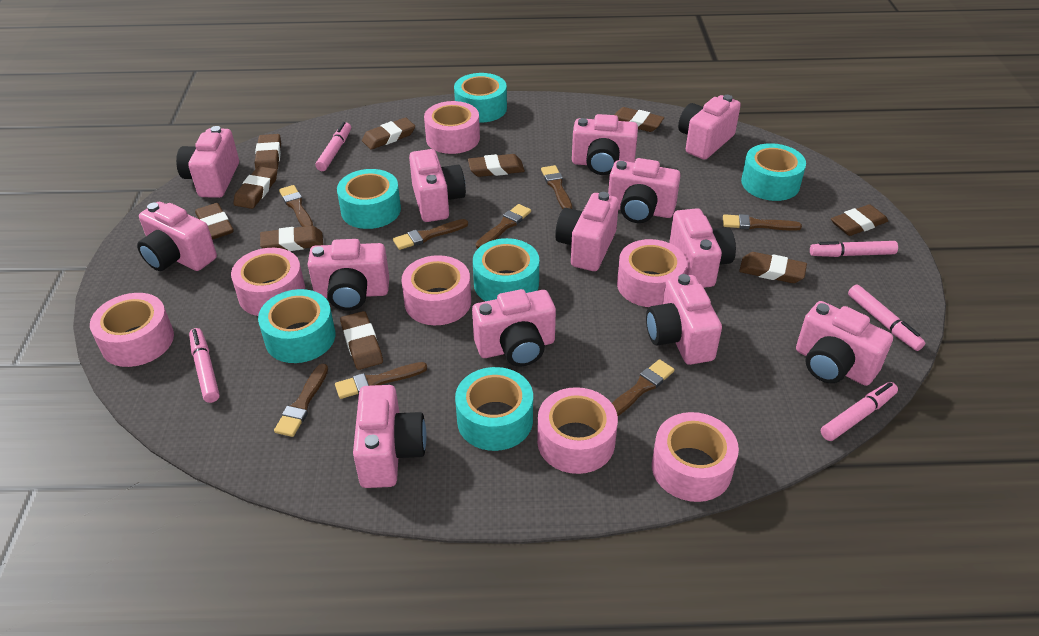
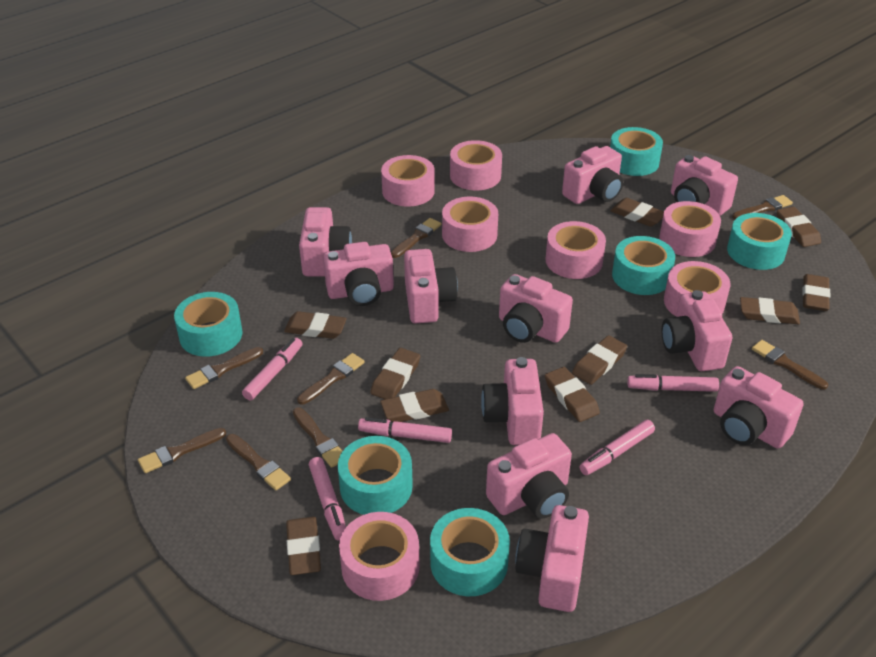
pink camera: [137,202,217,271] [176,126,239,198] [307,239,389,311] [353,385,427,488] [409,149,466,222] [472,289,556,367] [555,192,619,271] [572,114,638,175] [608,158,681,223] [646,274,722,365] [669,208,736,288] [678,95,741,160] [796,301,893,386] = 13 -> [299,207,352,277] [323,242,394,306] [404,249,458,324] [481,357,544,445] [486,433,572,519] [499,274,573,343] [515,505,589,612] [562,146,623,204] [662,290,732,371] [671,155,738,216] [714,366,804,449] = 11

